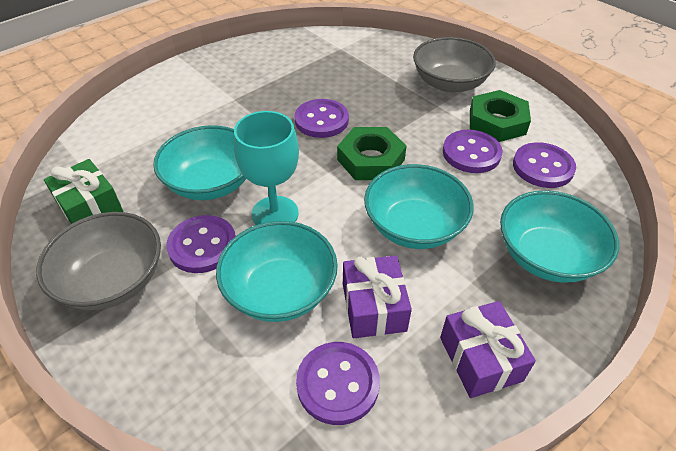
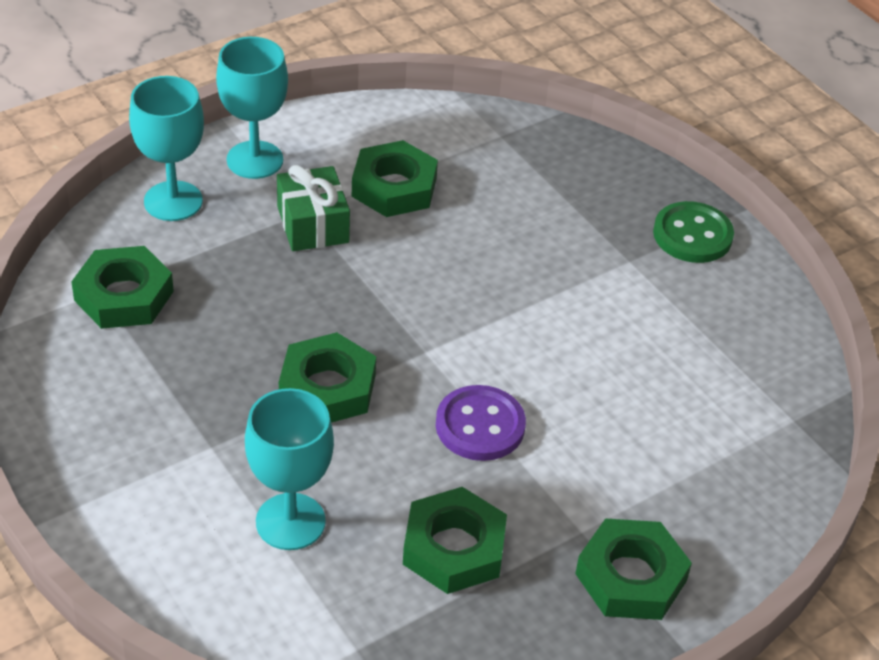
green button: none = 0 -> [653,201,734,263] = 1
green nut: [337,127,406,180] [470,90,531,142] = 2 -> [71,246,174,329] [279,332,376,423] [352,140,438,217] [403,487,507,594] [575,518,692,620] = 5
grey bowl: [36,212,161,310] [413,37,496,93] = 2 -> none = 0
purple button: [166,215,236,273] [294,99,349,138] [296,342,380,425] [443,130,503,173] [513,142,576,188] = 5 -> [436,385,526,461] = 1
purple gift: [343,255,412,338] [440,301,536,398] = 2 -> none = 0
turquoise bowl: [153,125,246,200] [216,221,338,322] [364,164,474,249] [500,190,619,283] = 4 -> none = 0
turquoise goblet: [234,111,299,225] = 1 -> [129,76,204,221] [216,37,288,179] [245,388,334,550] = 3

